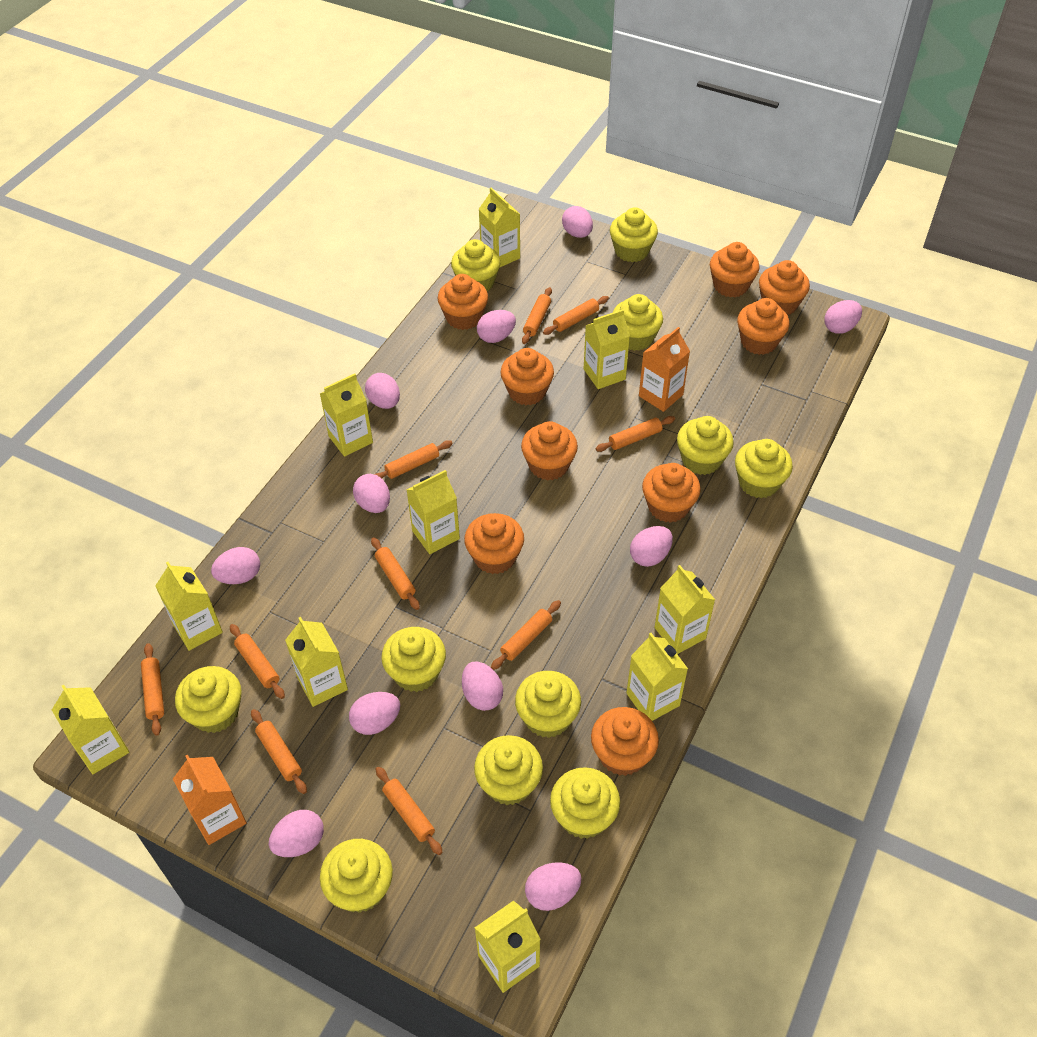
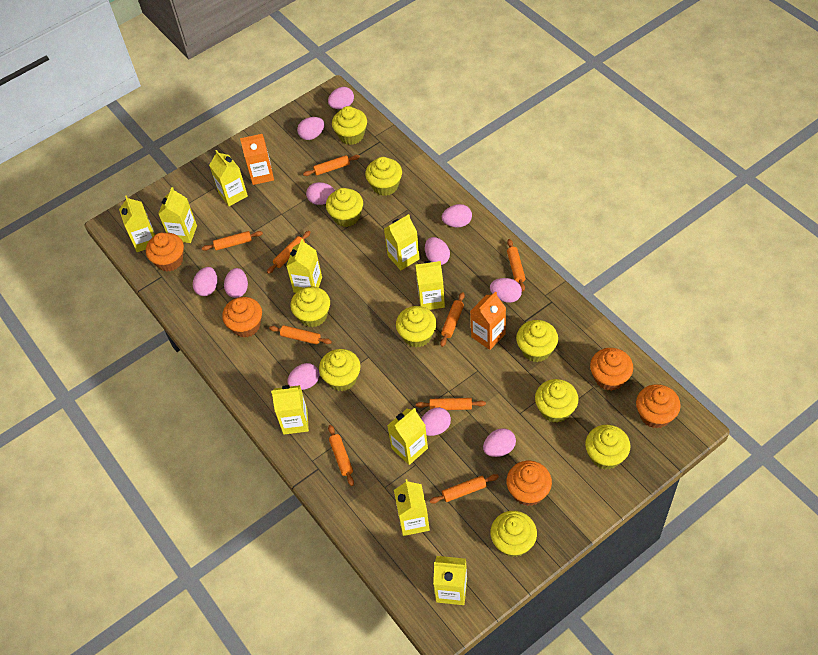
orange cupcake: [438,274,488,330] [464,513,524,574] [500,348,554,405] [521,421,578,481] [591,707,659,776] [642,463,701,523] [710,242,760,297] [737,298,790,355] [759,260,810,315] = 9 -> [146,233,184,272] [222,297,262,338] [506,461,552,506] [590,348,633,391] [636,384,681,429] = 5
orange rolling pin: [141,643,164,736] [230,624,285,699] [251,709,307,794] [371,537,420,610] [374,440,453,479] [376,767,443,855] [491,600,561,670] [522,287,552,344] [543,296,609,335] [596,416,675,452] = 10 -> [202,231,263,251] [267,231,311,274] [269,325,332,345] [303,155,360,176] [328,425,354,486] [416,398,486,410] [430,474,499,504] [440,292,465,347] [507,239,526,291] = 9
yellow cupcake: [175,666,242,733] [320,839,393,913] [381,627,446,692] [451,239,500,291] [474,735,543,805] [515,671,581,738] [550,767,620,839] [610,207,658,262] [613,294,663,351] [677,416,734,475] [735,439,793,498] = 11 -> [290,286,330,327] [319,349,361,391] [326,188,363,227] [332,106,367,145] [365,157,402,196] [396,306,437,347] [490,511,537,557] [516,320,558,362] [535,379,579,423] [585,425,630,470] = 10

